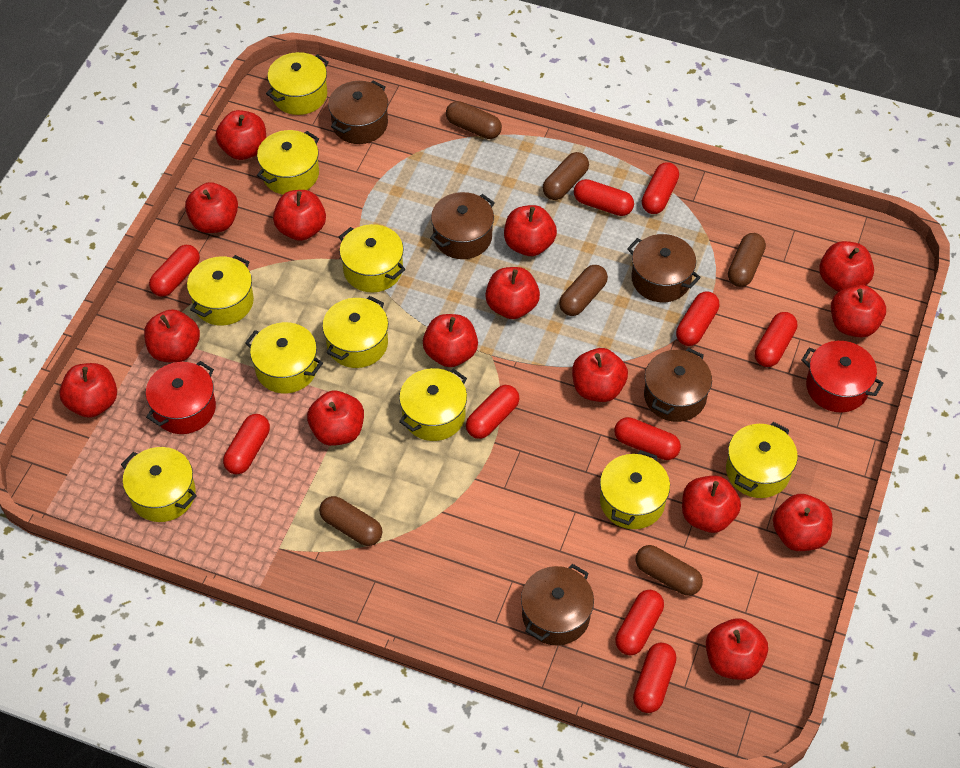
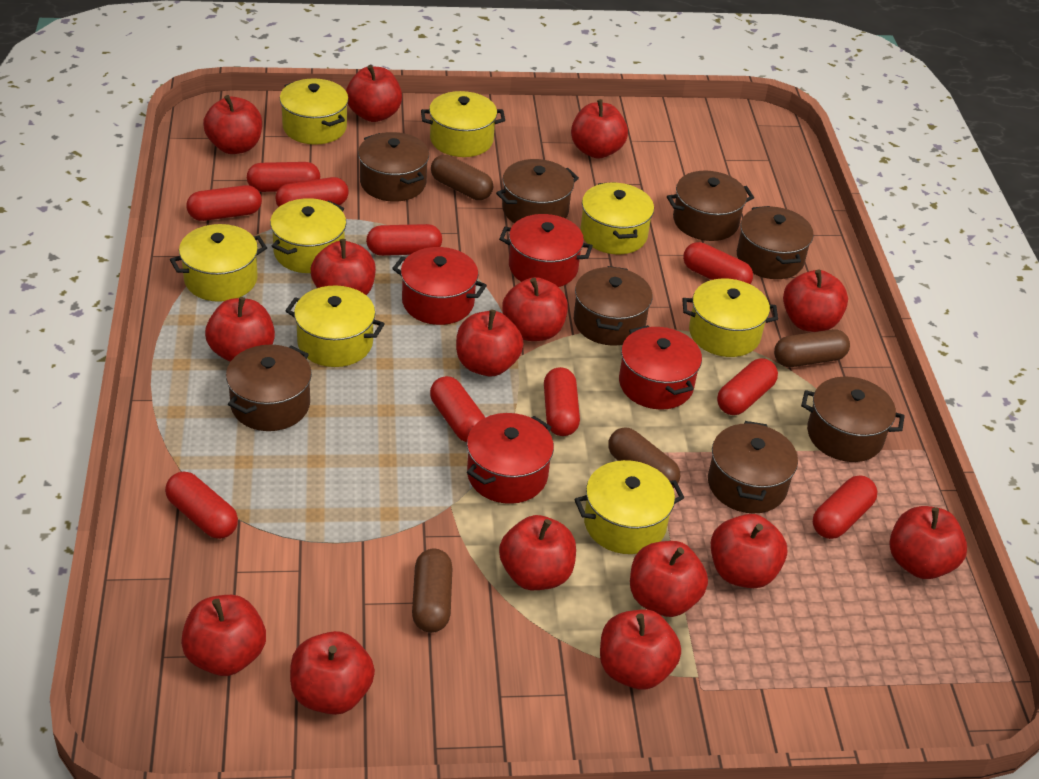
brown capsule: [319,496,382,546] [446,101,502,139] [543,152,589,200] [559,265,608,316] [636,545,703,596] [728,233,766,287] = 6 -> [412,548,452,633] [431,155,493,200] [608,427,680,488] [774,329,850,367] = 4
brown pot: [328,80,388,144] [430,192,495,259] [521,564,594,646] [627,234,701,302] [644,348,712,422] = 5 -> [226,345,312,431] [358,132,429,202] [496,159,579,223] [574,266,653,346] [667,170,754,241] [708,421,798,513] [737,206,814,279] [801,376,904,462] = 8
red pot: [146,361,216,434] [801,341,883,412] = 2 -> [392,247,487,325] [467,413,554,504] [499,214,593,287] [619,325,702,410] = 4
yellow pot: [121,447,197,522] [187,255,254,326] [245,322,323,393] [257,130,319,195] [266,52,329,115] [322,296,388,368] [339,224,405,292] [399,368,467,441] [600,450,670,529] [726,422,798,498] = 10 -> [170,224,267,302] [270,198,346,273] [280,78,349,145] [285,286,385,367] [421,91,505,157] [574,460,684,554] [580,182,654,254] [682,278,778,357] = 8

